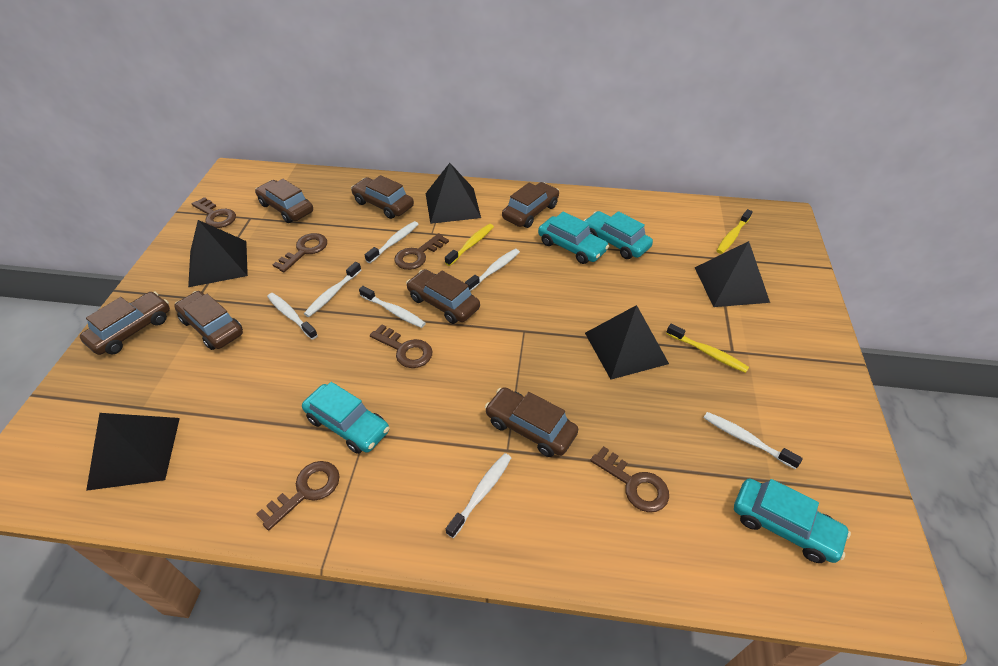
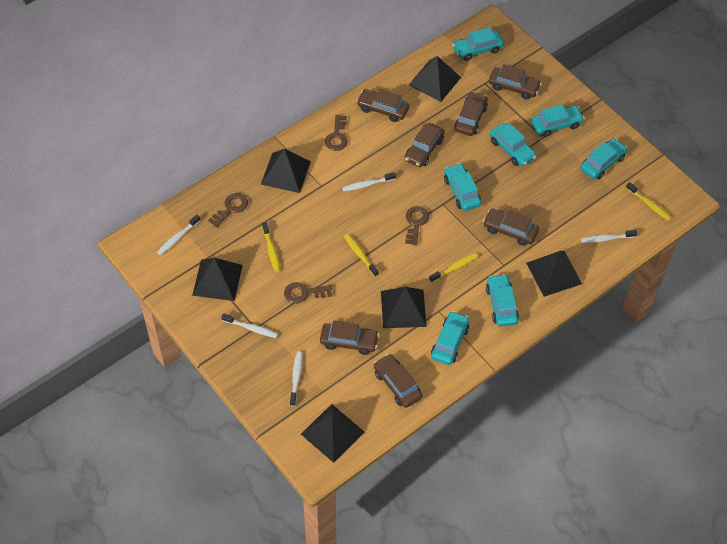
black pyramid: [86,413,180,491] [188,220,248,287] [425,163,481,224] [585,305,669,380] [695,241,770,307] = 5 -> [192,258,243,301] [261,149,311,193] [301,404,365,463] [381,287,427,328] [409,56,461,102] [526,251,582,297] = 6
brown key: [192,197,236,228] [256,461,340,530] [273,233,327,272] [370,324,433,368] [394,233,449,270] [590,446,669,512] = 6 -> [208,193,248,228] [284,282,332,304] [325,115,348,151] [405,206,429,246] = 4
turquoise car: [302,382,389,454] [538,212,609,264] [584,211,653,259] [734,478,851,563] = 4 -> [431,311,469,365] [444,163,481,211] [452,27,504,61] [486,274,519,327] [490,123,536,166] [531,105,585,137] [580,138,628,179] = 7
white toothbrush: [267,293,318,340] [304,262,361,317] [359,286,426,328] [365,221,419,263] [446,453,511,538] [465,249,520,291] [704,412,803,469] = 7 -> [157,214,200,255] [222,313,278,338] [290,351,302,406] [342,172,396,192] [581,230,638,243] = 5
yellow toothbrush: [445,224,494,266] [666,323,749,373] [717,209,753,254] = 3 -> [262,222,280,272] [344,234,379,277] [429,253,478,283] [626,182,671,221] = 4

